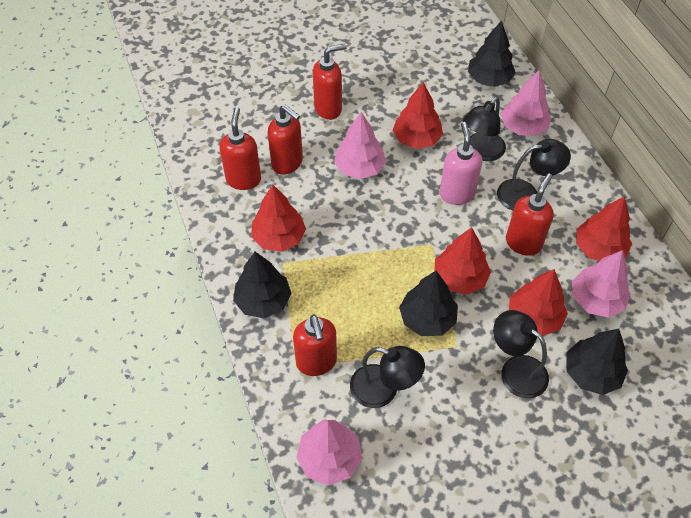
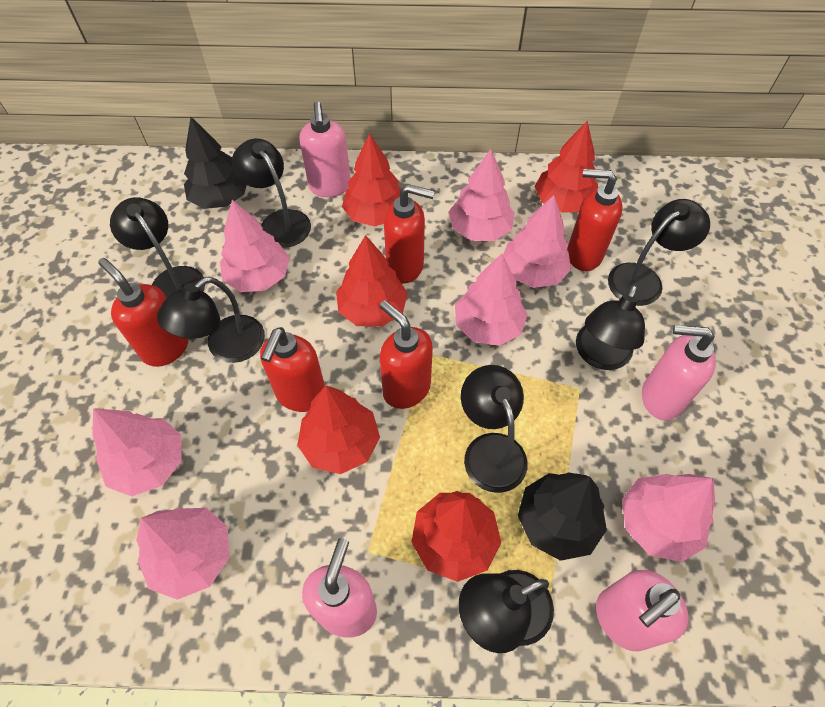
black lamp: [350,346,425,408] [463,97,506,161] [493,310,549,399] [497,139,571,210] = 4 -> [110,197,205,297] [157,277,265,363] [232,138,311,248] [459,570,554,653] [461,365,528,493] [576,284,645,370] [608,199,710,306] = 7
black tree: [233,252,292,318] [399,271,458,336] [468,20,516,87] [566,329,628,395] = 4 -> [184,117,247,209] [518,472,607,561] = 2
pink soap dispenser: [440,122,482,205] = 1 -> [299,102,351,197] [302,538,377,638] [596,570,688,651] [642,325,716,420] = 4
pink tree: [296,420,362,486] [334,112,386,179] [501,70,551,136] [572,250,630,318] = 4 -> [92,408,181,496] [136,507,229,600] [220,200,290,292] [449,149,515,241] [455,254,528,346] [503,195,571,288] [622,474,715,562] = 7

